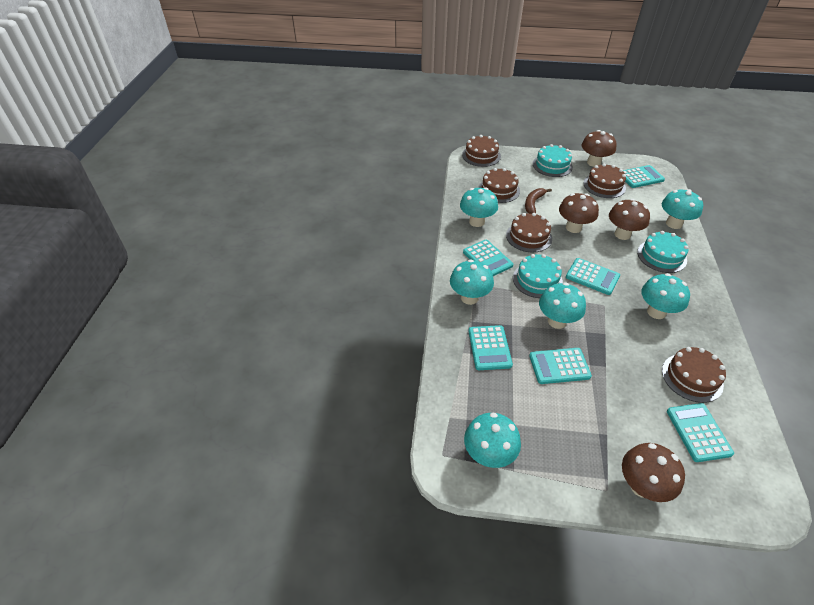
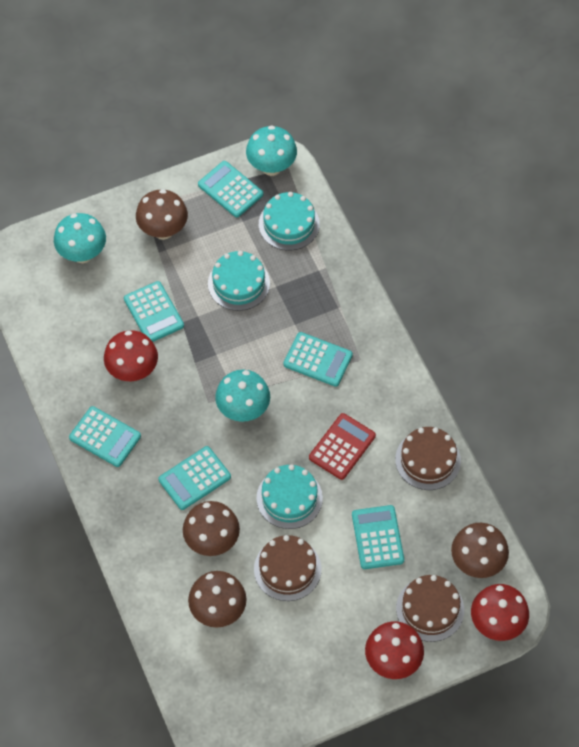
brown banana: [525,188,552,214] = 1 -> none = 0
brown cake: [462,135,501,167] [479,168,520,203] [506,213,552,253] [584,163,626,198] [662,347,726,403] = 5 -> [254,535,321,601] [395,427,461,490] [396,575,464,642] = 3
red calculator: none = 0 -> [309,413,376,480] = 1
red mushroom: none = 0 -> [104,330,158,381] [365,621,424,679] [471,584,529,641] = 3
turquoise mushroom: [450,259,494,305] [460,187,498,227] [464,413,521,468] [539,283,586,329] [641,273,690,319] [662,189,703,229] = 6 -> [54,213,106,263] [215,370,270,422] [246,125,297,176] = 3

